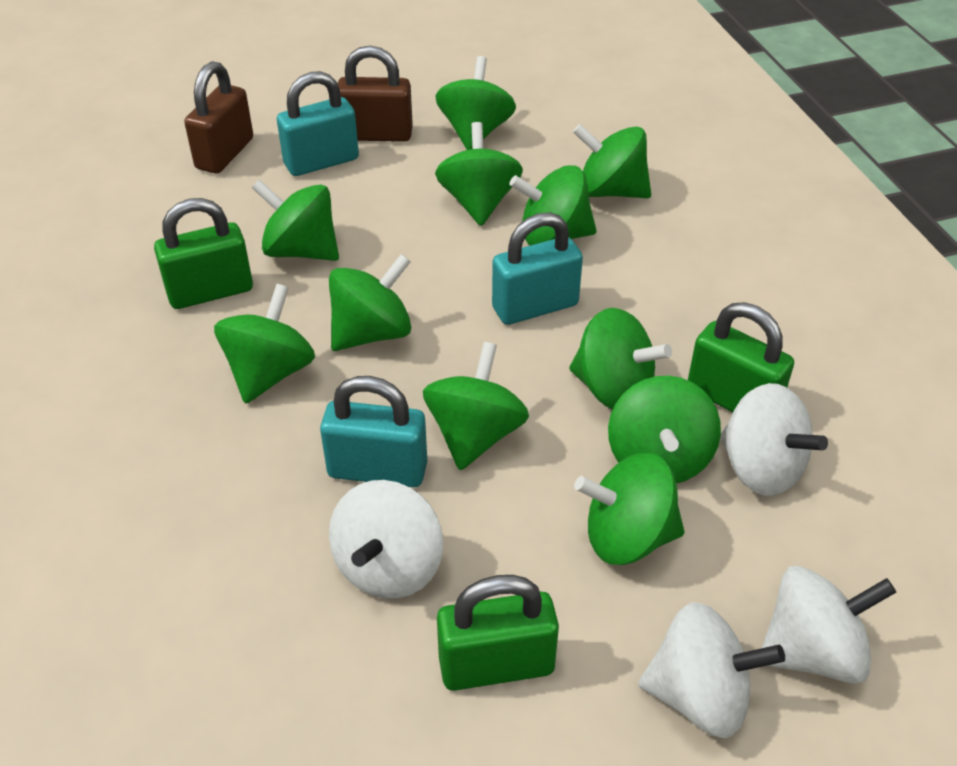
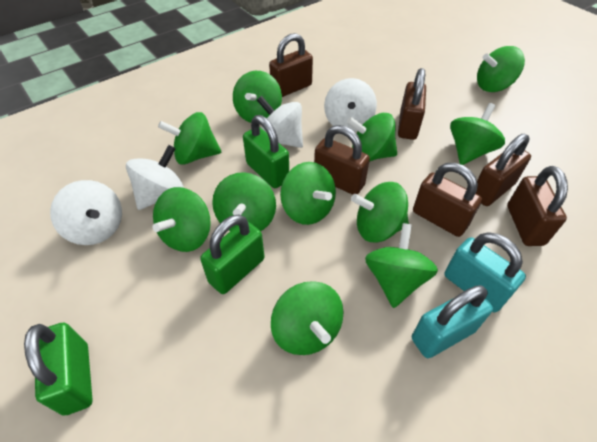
brown padlock: [184,61,253,174] [338,46,413,142] = 2 -> [269,33,313,97] [314,125,370,195] [398,68,426,140] [413,163,482,237] [476,134,531,206] [507,166,568,246] = 6
turquoise padlock: [277,71,359,176] [320,376,427,487] [492,212,583,325] = 3 -> [412,285,493,358] [444,232,526,313] = 2

